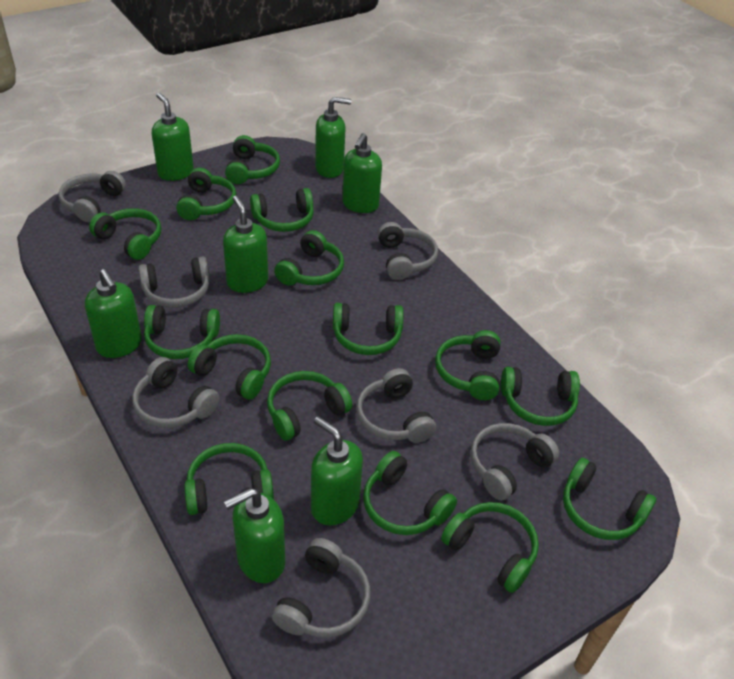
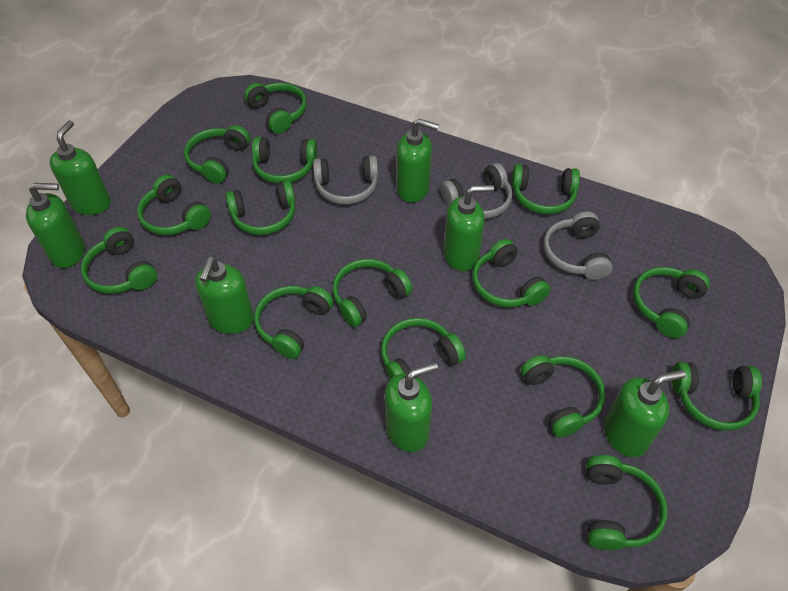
grey headphones: [58,171,126,222] [132,357,220,428] [138,256,210,308] [272,538,370,637] [356,368,436,443] [378,222,438,280] [470,423,559,500] = 7 -> [313,155,378,205] [440,163,512,219] [543,211,613,280] = 3

